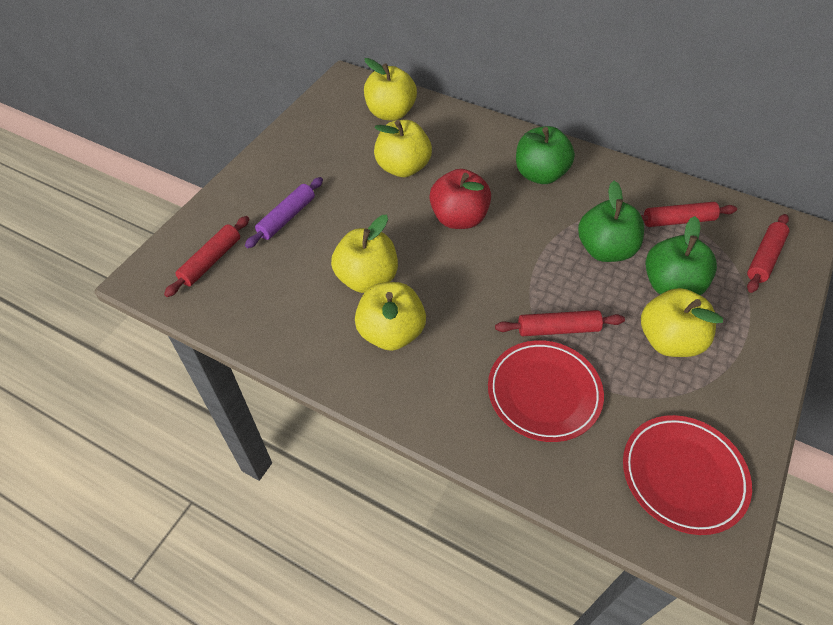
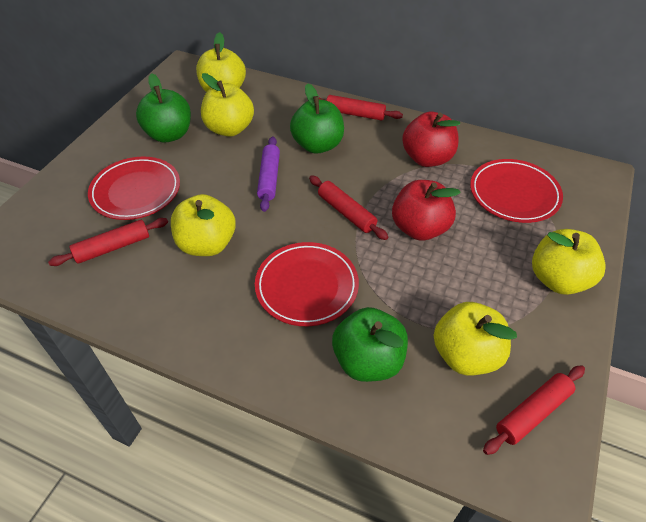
red apple: [429,169,491,229] = 1 -> [392,180,461,241] [402,112,460,167] = 2
red plate: [488,340,604,442] [623,415,752,535] = 2 -> [88,157,180,220] [255,242,359,326] [470,159,563,223] = 3

